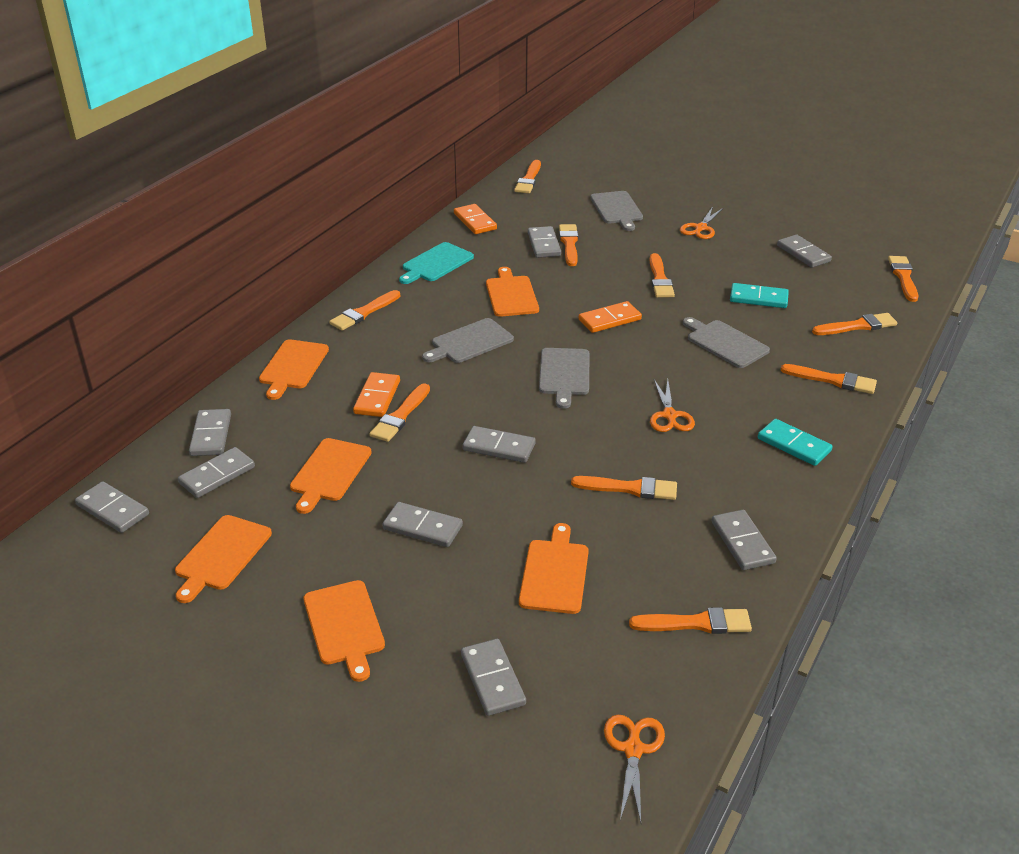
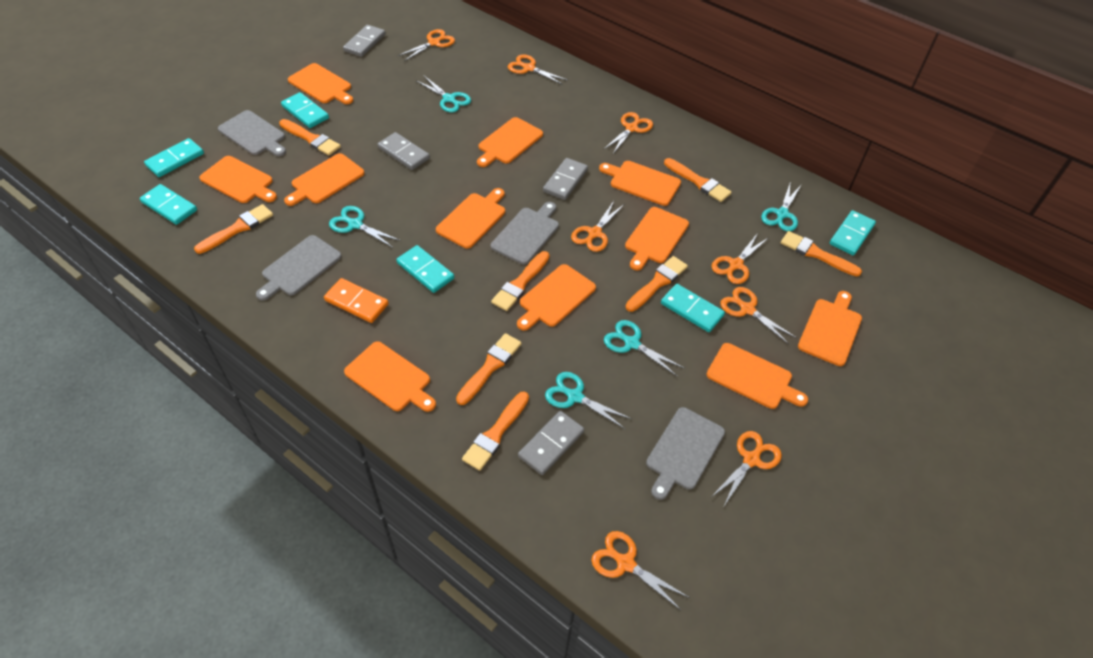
grey domino: [75,481,149,533] [178,447,255,498] [189,409,231,456] [382,502,463,547] [461,639,526,716] [463,426,535,463] [528,226,561,258] [712,510,777,570] [777,235,832,268] = 9 -> [343,25,385,57] [378,132,430,170] [518,411,584,475] [543,158,588,200] = 4
orange brush: [329,290,400,331] [370,383,430,442] [514,160,541,193] [559,224,578,266] [571,476,677,500] [629,607,752,634] [649,253,675,298] [781,364,877,394] [812,313,897,335] [888,256,918,302] = 10 -> [194,204,273,254] [279,119,341,155] [456,333,522,405] [462,391,529,471] [491,251,550,311] [625,256,688,312] [664,158,732,202] [781,231,862,276] = 8
orange cutting board: [175,515,272,603] [259,339,329,400] [290,438,372,514] [304,580,385,682] [486,267,539,317] [519,523,589,614] = 6 -> [199,156,277,203] [284,153,365,206] [288,63,353,104] [344,341,436,412] [436,188,505,248] [477,117,543,167] [517,264,596,331] [599,161,681,206] [625,207,689,270] [706,343,808,409] [798,291,862,366] = 11
orange domino: [353,372,400,417] [454,204,497,234] [579,301,642,333] = 3 -> [324,278,389,323] = 1
orange scissors: [604,715,665,822] [650,379,695,432] [680,207,723,239] = 3 -> [398,29,455,61] [508,54,567,85] [571,201,624,252] [591,531,690,611] [603,112,653,154] [711,233,768,284] [711,431,782,506] [720,287,797,344] = 8
turquoise cutting board: [399,242,474,284] = 1 -> none = 0
turquoise domino: [730,283,789,308] [758,419,833,466] = 2 -> [140,184,197,225] [144,138,204,177] [281,92,329,128] [396,245,454,293] [661,284,725,332] [830,210,876,255] = 6
turquoise scissors: none = 0 -> [329,206,401,248] [417,76,471,113] [545,372,632,429] [604,320,684,377] [761,181,802,231] = 5

